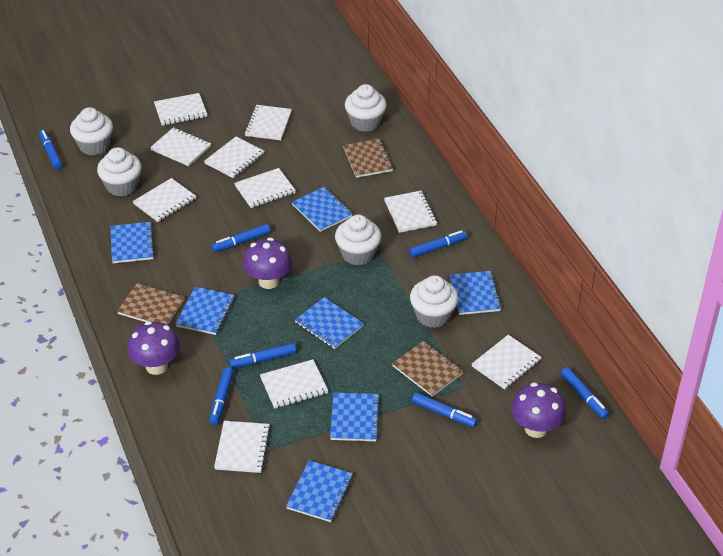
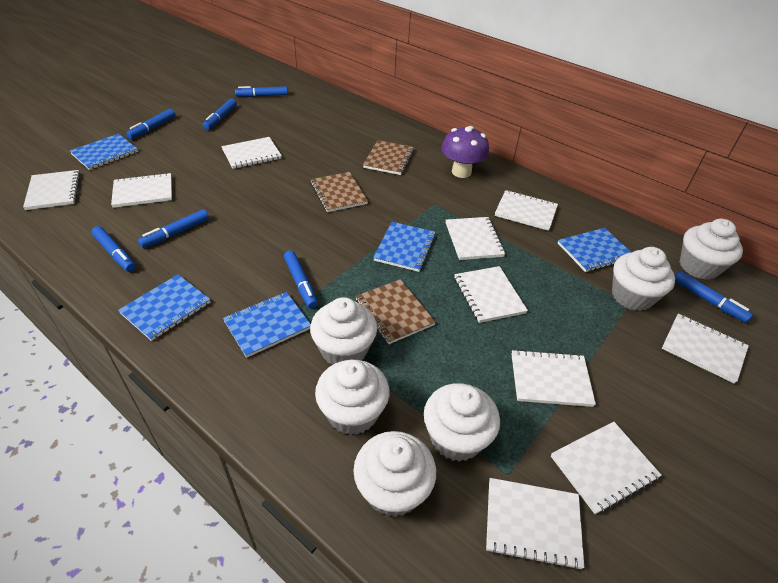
blue notebook: [110,222,155,263] [176,287,235,335] [286,460,353,522] [292,187,353,232] [295,297,364,349] [330,392,380,441] [450,271,502,315] = 7 -> [70,134,138,170] [118,275,210,341] [223,292,311,358] [373,222,436,272] [558,228,632,272] = 5
purple mushroom: [128,321,180,375] [243,238,292,289] [511,383,566,438] = 3 -> [441,126,489,178] = 1
white cupcake: [70,107,113,155] [97,147,142,197] [335,215,381,265] [345,84,387,132] [410,275,458,328] = 5 -> [310,297,377,365] [315,360,390,435] [354,431,436,517] [424,383,500,462] [612,247,675,311] [680,219,743,280] = 6

